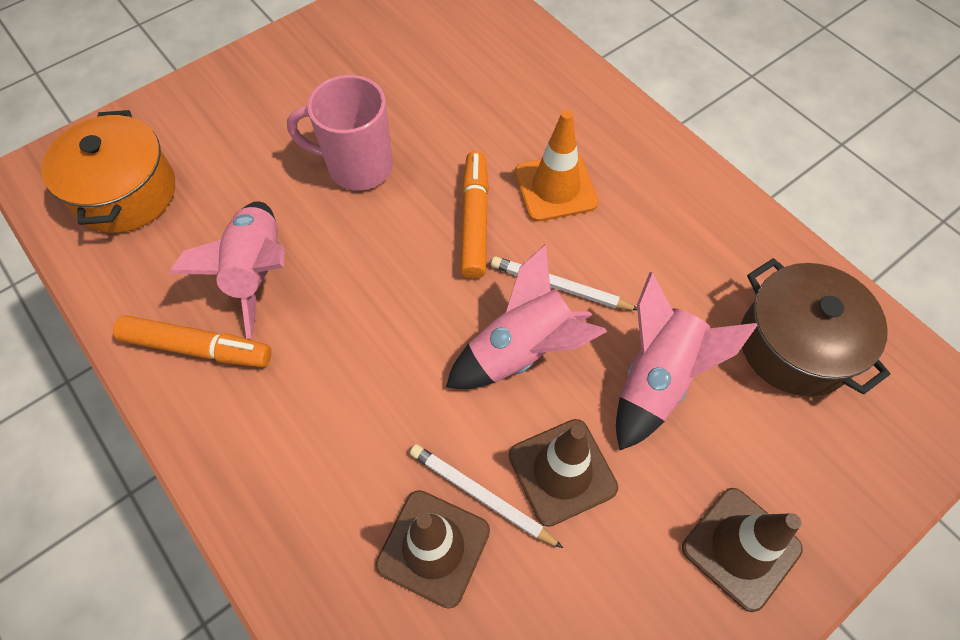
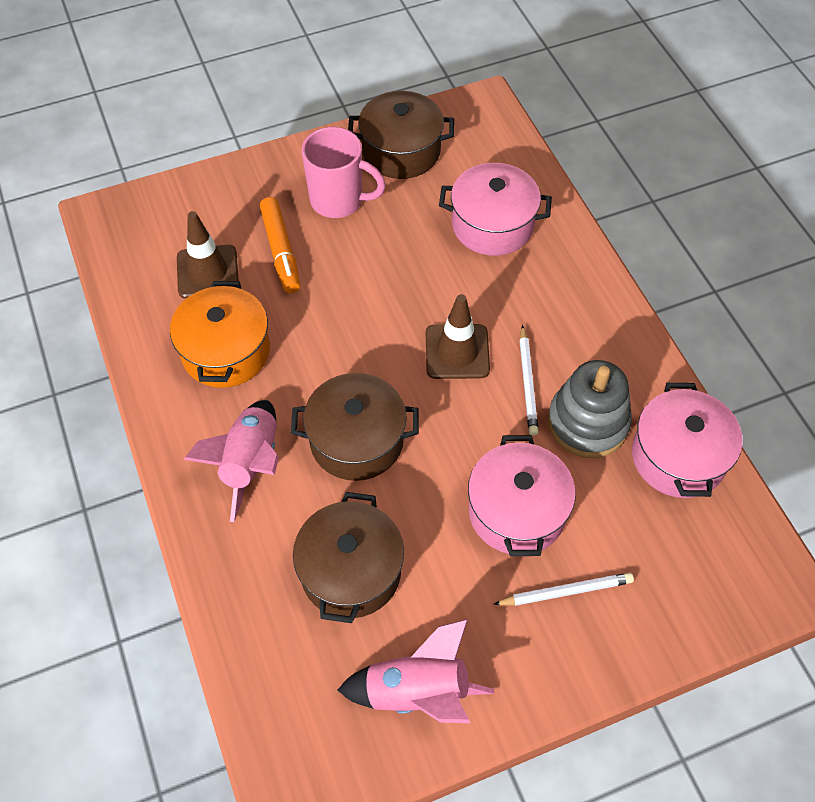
brown pot: [741,258,890,396] = 1 -> [291,373,419,481] [293,492,404,623] [348,91,454,179] = 3
brown traffic cone: [375,490,490,609] [509,419,618,527] [682,488,803,612] = 3 -> [177,211,239,299] [426,294,490,379] = 2
grey stacking toy: none = 0 -> [548,360,632,458] = 1
orange marker: [113,315,272,367] [460,151,489,279] = 2 -> [260,197,300,294] = 1
orange traffic cone: [515,110,599,222] = 1 -> none = 0
pink pot: none = 0 -> [439,163,552,256] [468,435,576,556] [632,383,743,498] = 3
pink rocket: [169,202,285,339] [446,244,607,389] [616,272,758,450] = 3 -> [183,400,279,522] [337,619,494,723] = 2

